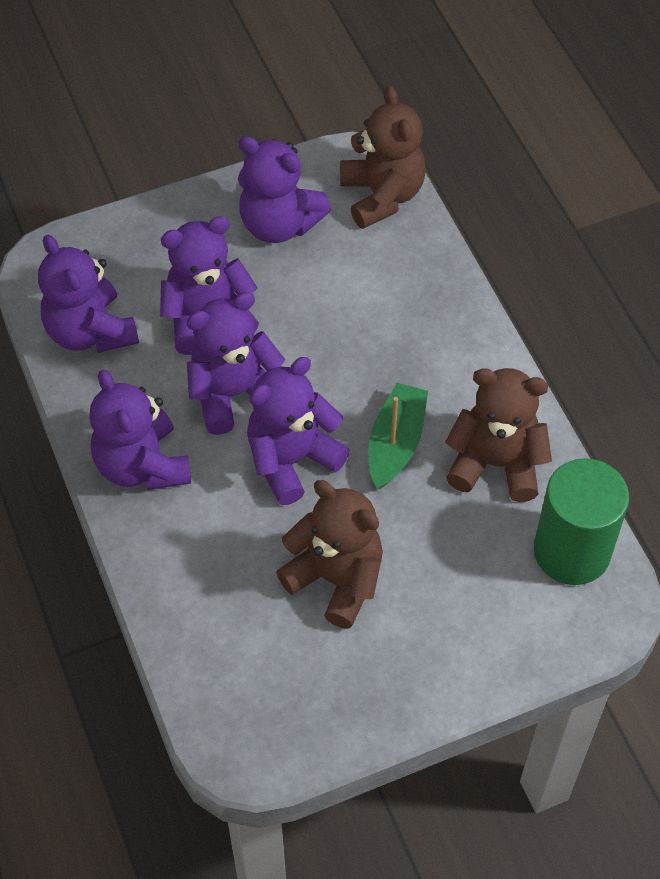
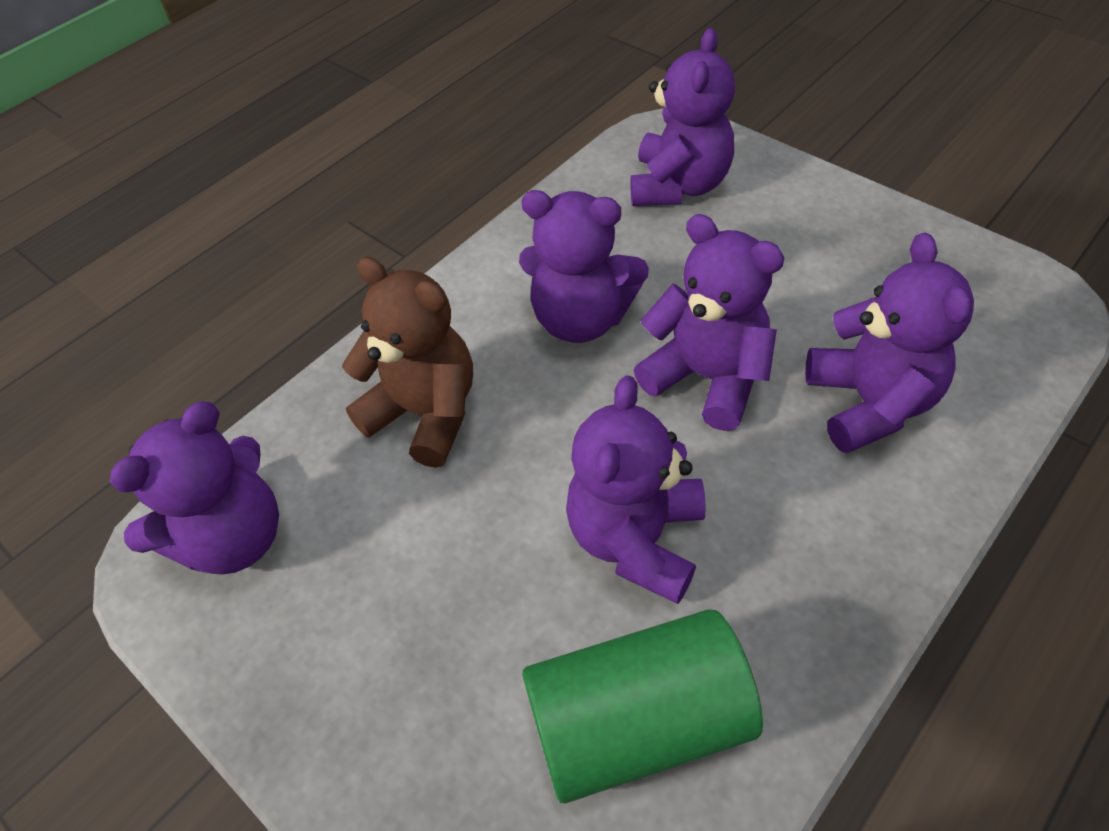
brown teddy bear: [276,480,383,629] [340,86,426,229] [445,368,552,502] = 3 -> [342,257,473,468] = 1
green boat: [368,383,428,489] = 1 -> none = 0

